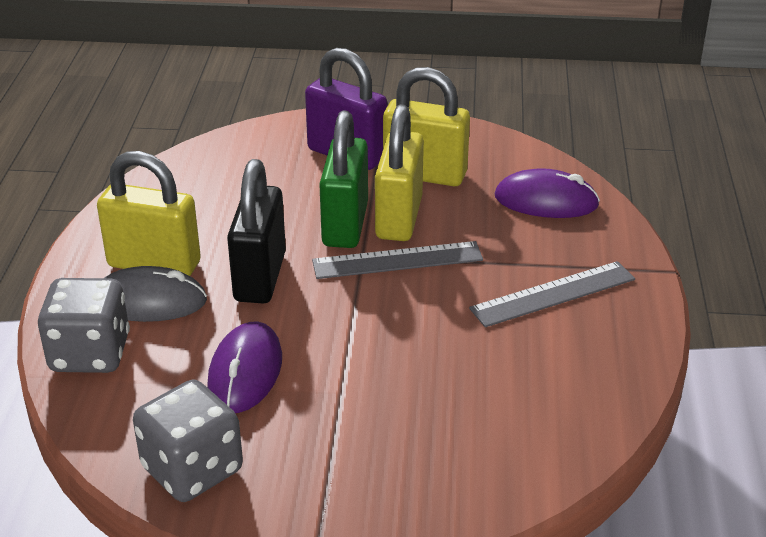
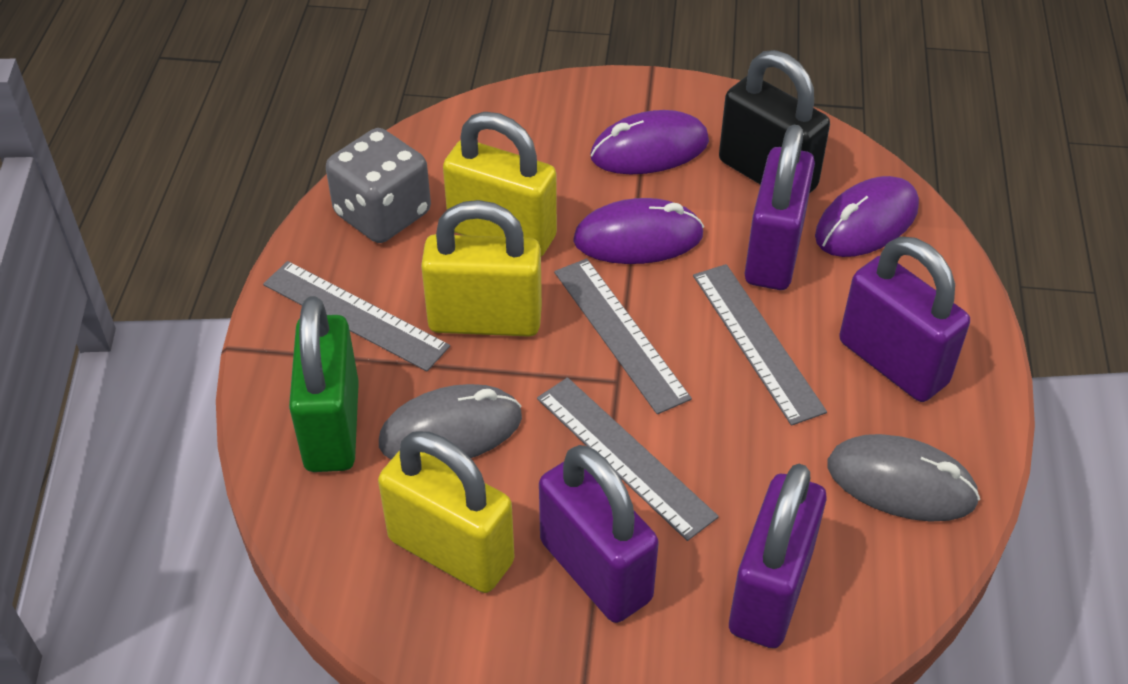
grey dice: [38,278,130,373] [133,379,243,502] = 2 -> [326,128,431,243] = 1
grey mouse: [105,266,207,322] = 1 -> [379,384,522,459] [827,434,980,522] = 2
grey ruler: [312,241,483,279] [469,261,635,327] = 2 -> [263,261,450,371] [537,377,719,541] [554,259,692,414] [693,264,827,426] = 4
purple mouse: [207,321,282,413] [495,168,600,218] = 2 -> [573,198,704,264] [590,110,709,174] [815,176,919,257] = 3
purple padlock: [305,48,387,170] = 1 -> [539,445,659,623] [729,464,827,648] [745,124,815,290] [839,236,970,402] = 4

